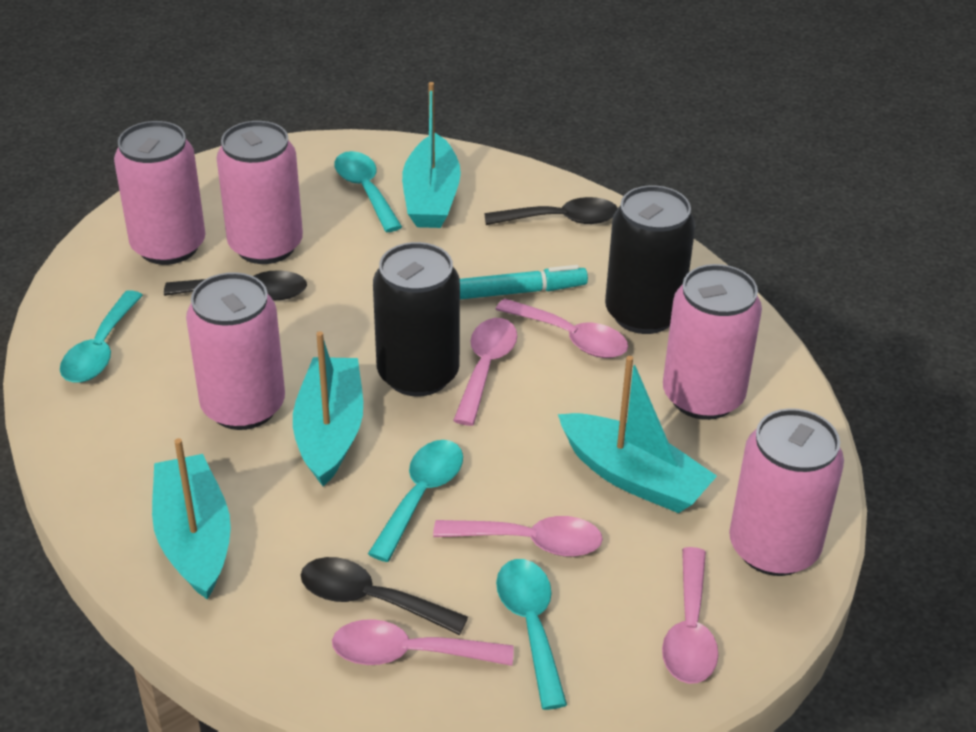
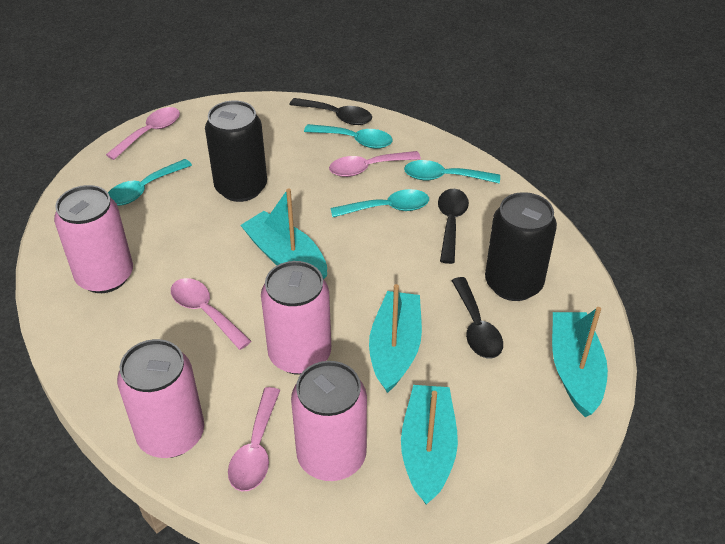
pink can: [114,121,206,265] [186,272,285,430] [217,121,303,264] [663,264,762,420] [729,408,844,576] = 5 -> [54,185,133,293] [117,339,204,458] [261,261,331,375] [291,361,367,481] = 4
pink spoon: [332,619,514,666] [433,516,603,557] [453,318,517,426] [495,299,628,358] [662,547,718,684] = 5 -> [106,107,180,160] [171,278,251,350] [228,387,280,491] [329,151,421,177] = 4
turquoise marker: [460,265,588,299] = 1 -> none = 0

